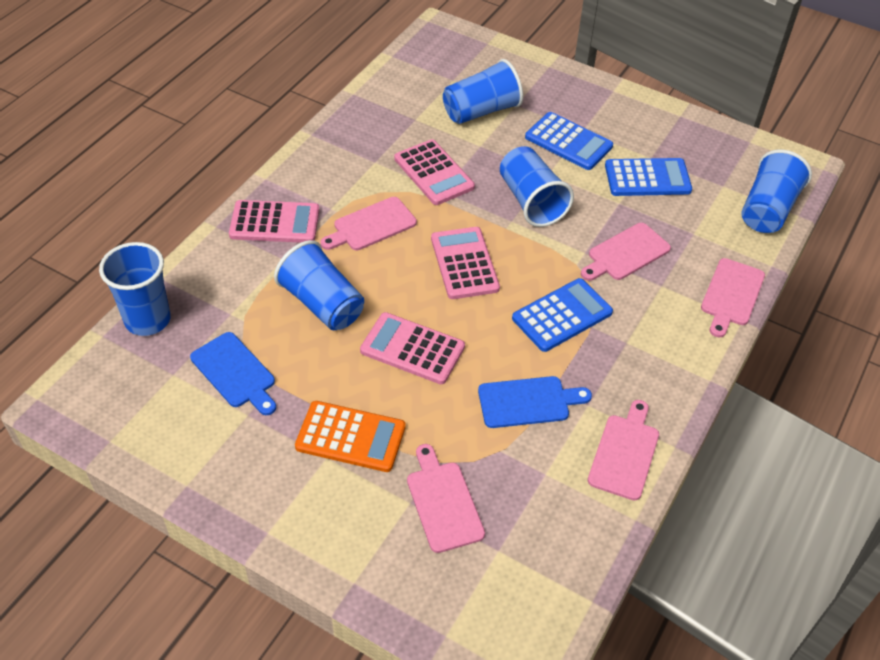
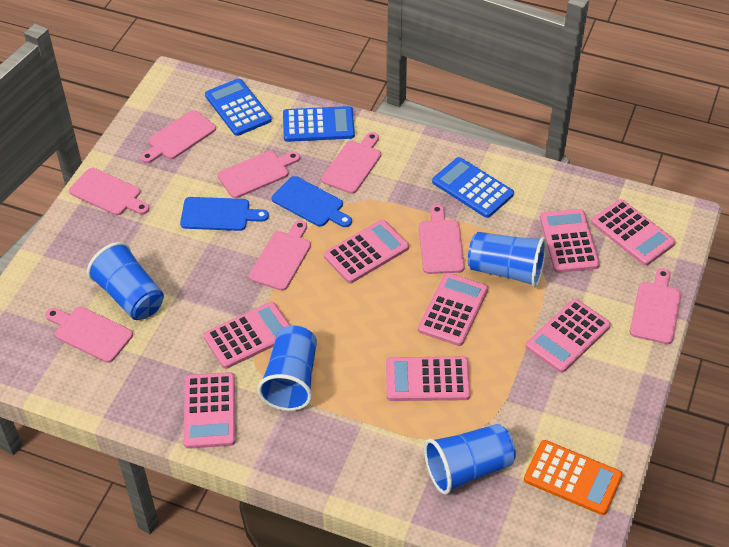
blue cup: [99,242,171,336] [274,240,364,330] [443,59,523,124] [500,146,574,227] [742,150,812,233] = 5 -> [87,242,164,320] [257,325,317,411] [424,424,516,495] [468,232,546,287] = 4
pink calculator: [229,200,319,243] [360,312,465,384] [394,139,475,205] [431,227,500,299] = 4 -> [184,372,236,449] [203,302,290,369] [324,220,409,283] [386,357,470,401] [418,273,488,346] [526,299,611,373] [540,209,600,273] [591,199,676,266] = 8
pink cutting board: [320,197,417,250] [407,444,485,553] [581,223,671,281] [588,400,659,500] [701,258,765,338] = 5 -> [45,306,133,363] [69,168,149,215] [141,110,216,163] [217,151,300,198] [249,220,311,291] [321,132,381,194] [419,204,465,274] [630,268,681,344] = 8

